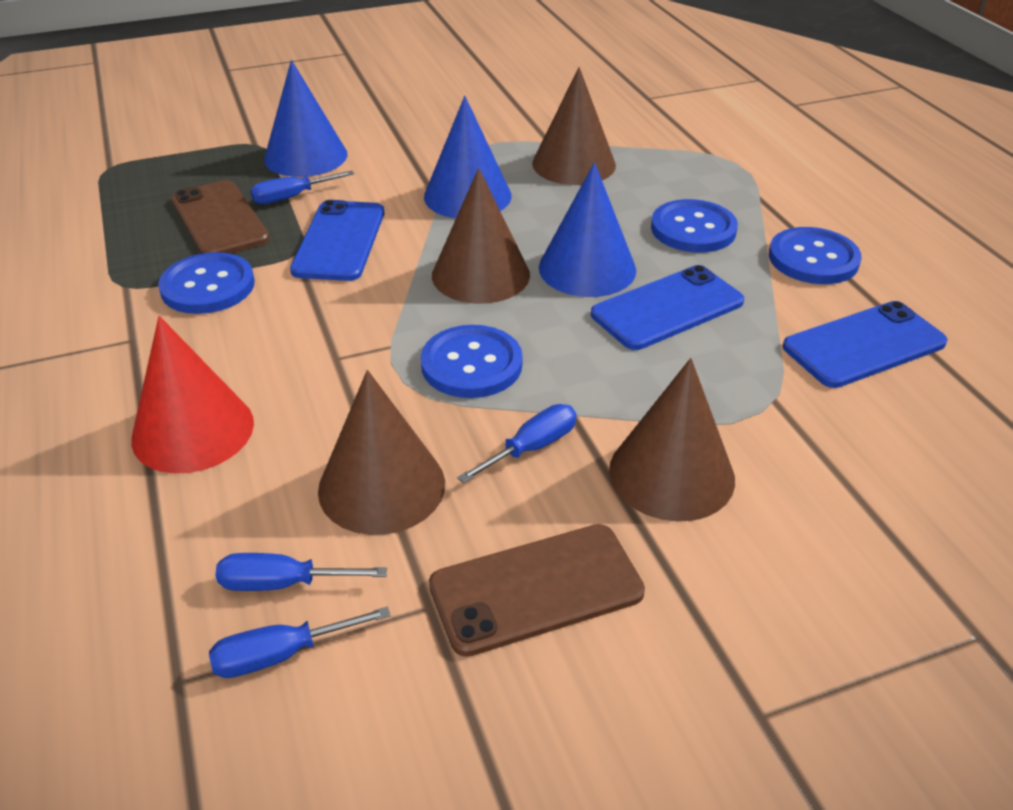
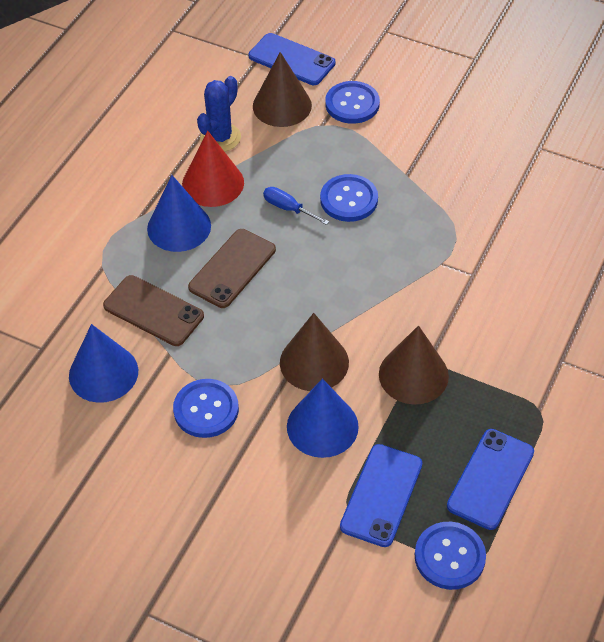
blue cactus: none = 0 -> [197,76,241,152] = 1
blue screwdriver: [209,607,390,678] [215,553,387,591] [250,170,354,204] [457,404,576,483] = 4 -> [263,187,329,225] = 1
brown cone: [318,370,445,535] [432,168,530,304] [532,67,616,185] [609,358,735,522] = 4 -> [253,52,312,127] [280,313,349,391] [379,325,449,405] = 3

